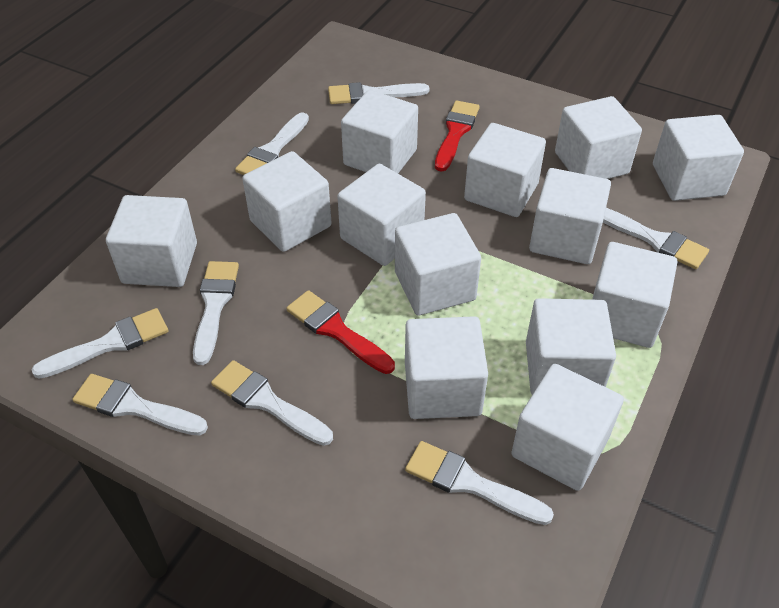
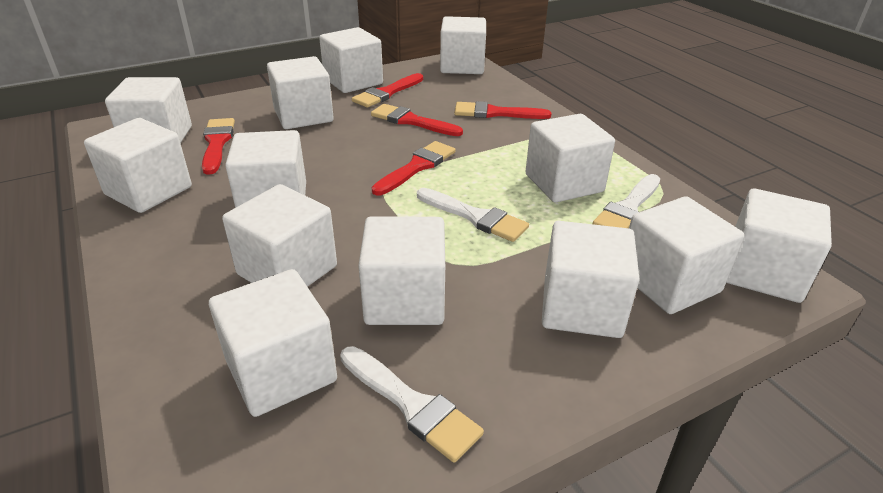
red brush: [286,290,395,374] [435,100,480,172] = 2 -> [202,118,235,175] [352,73,423,108] [371,104,463,136] [372,141,455,195] [455,101,551,119] = 5
white brush: [32,308,168,379] [72,374,208,436] [193,261,239,365] [211,360,333,446] [235,112,309,175] [328,82,429,104] [405,441,554,525] [603,208,709,269] = 8 -> [340,346,484,463] [417,188,529,242] [593,174,660,228] = 3

